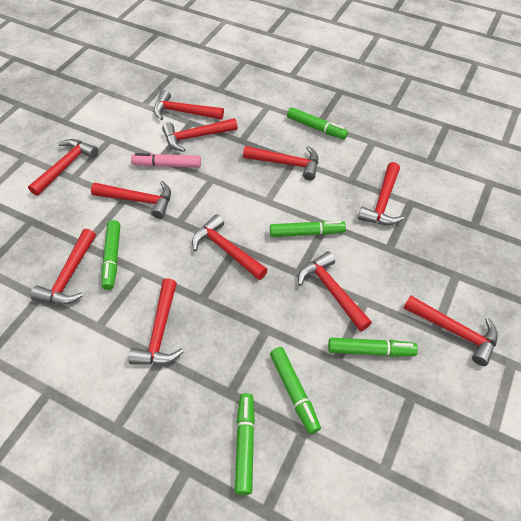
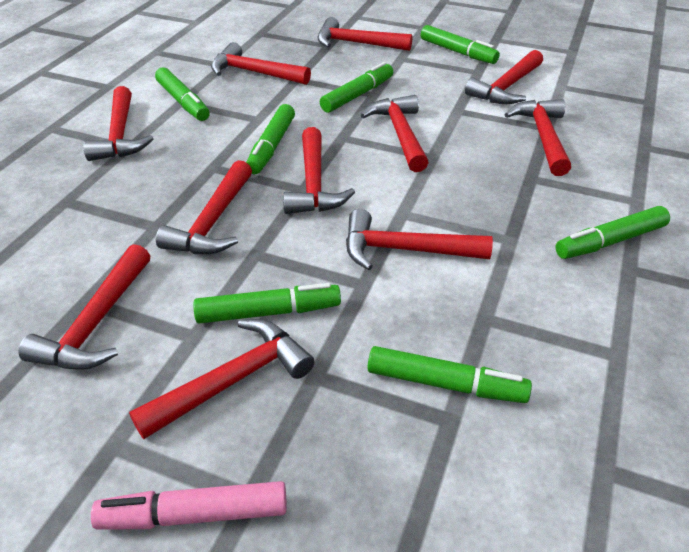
green marker: [102,220,120,290] [235,393,255,495] [270,221,346,237] [270,347,321,434] [287,107,348,140] [328,338,418,357] = 6 -> [155,67,210,121] [193,283,341,324] [246,104,295,174] [320,62,393,113] [367,346,532,403] [421,25,500,64] [555,206,670,259] = 7

